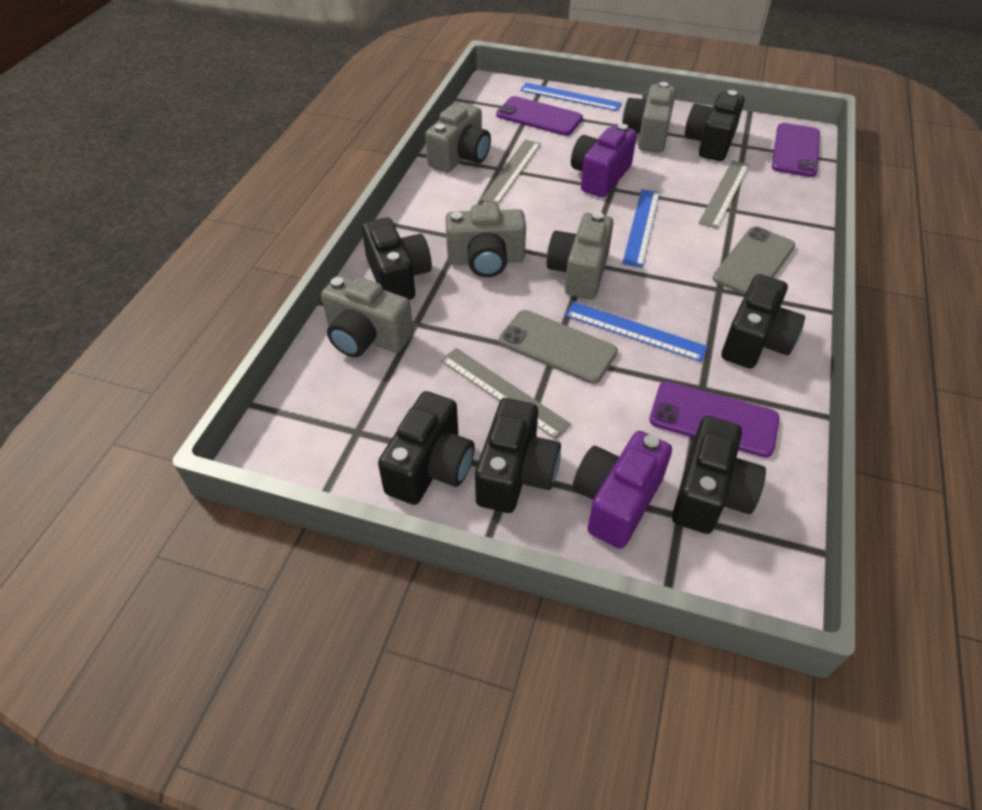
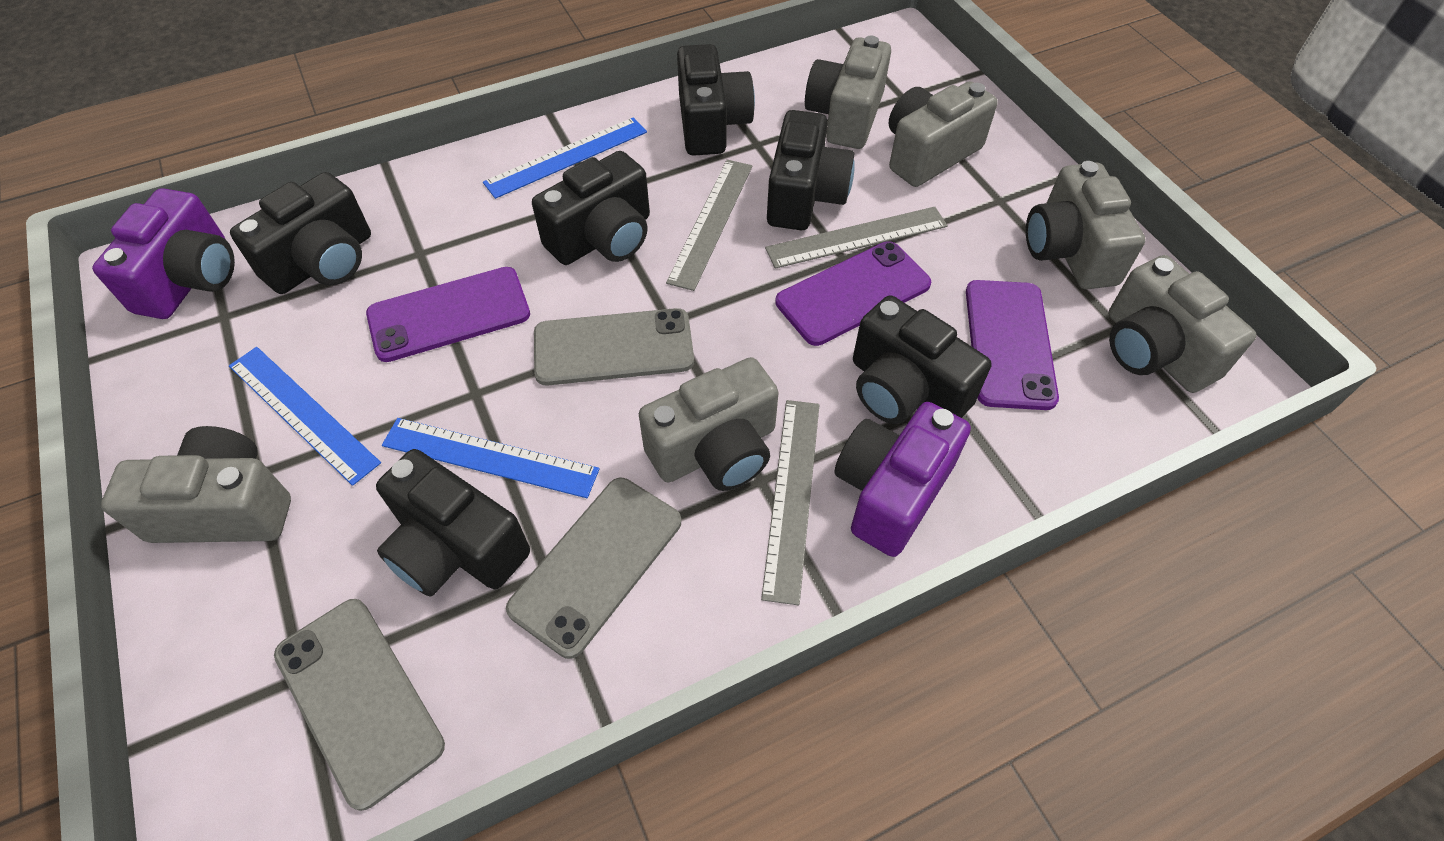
grey camera: [321,275,413,357] [425,103,491,173] [446,204,526,277] [547,212,614,299] [622,82,676,152] = 5 -> [101,426,291,543] [639,357,779,491] [805,36,891,149] [889,81,998,187] [1026,161,1146,289] [1108,255,1257,393] = 6
grey phone: [499,310,618,384] [713,227,795,295] = 2 -> [274,599,445,811] [506,478,681,659] [534,308,694,386] = 3

